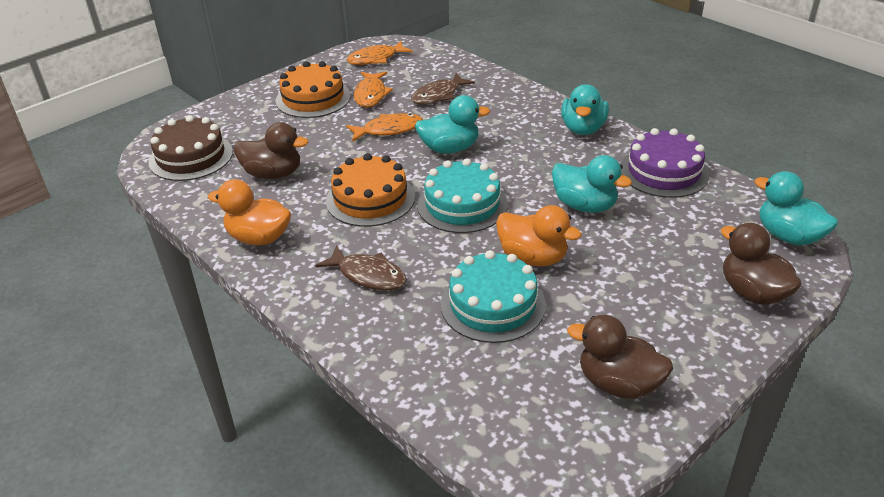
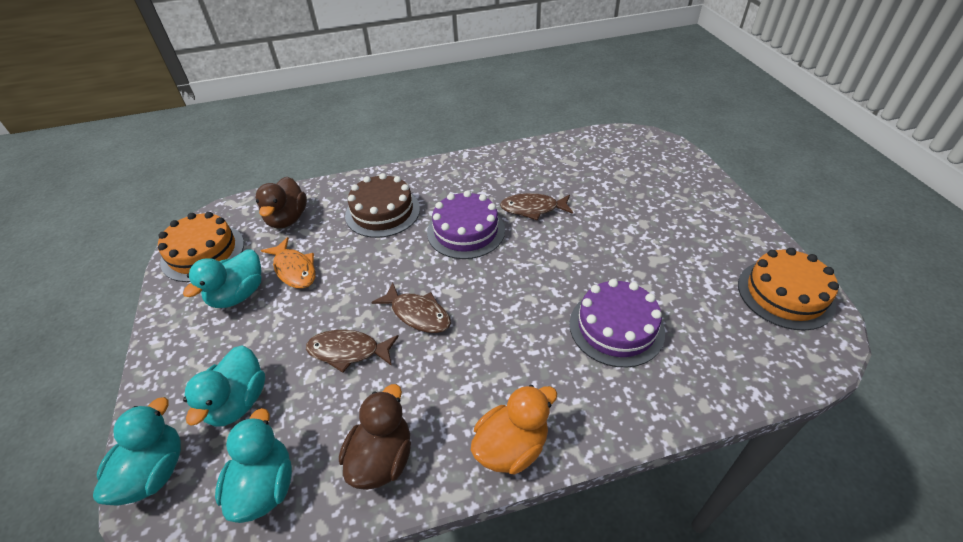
brown duck: [234,122,308,179] [567,315,673,399] [721,223,802,304] = 3 -> [255,177,307,229] [339,384,411,490] = 2
brown fish: [315,245,407,290] [411,73,475,105] = 2 -> [306,330,399,373] [371,282,451,333] [500,193,573,220] = 3
orange duck: [208,179,291,245] [496,205,582,266] = 2 -> [471,385,557,474] = 1
orange fish: [346,113,423,142] [347,41,413,65] [354,72,393,107] = 3 -> [261,237,316,288] = 1
purple cake: [621,128,709,198] = 1 -> [427,191,505,259] [569,279,665,368] = 2
turquoise cake: [417,158,508,233] [441,250,546,343] = 2 -> none = 0

